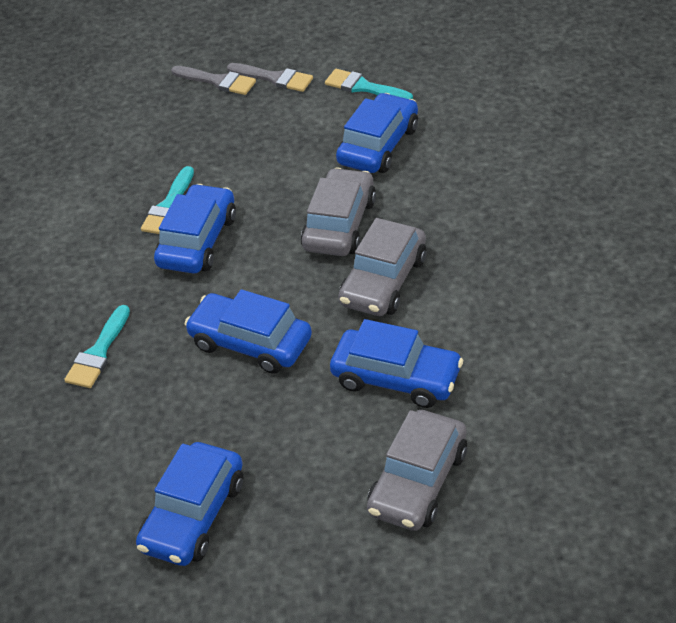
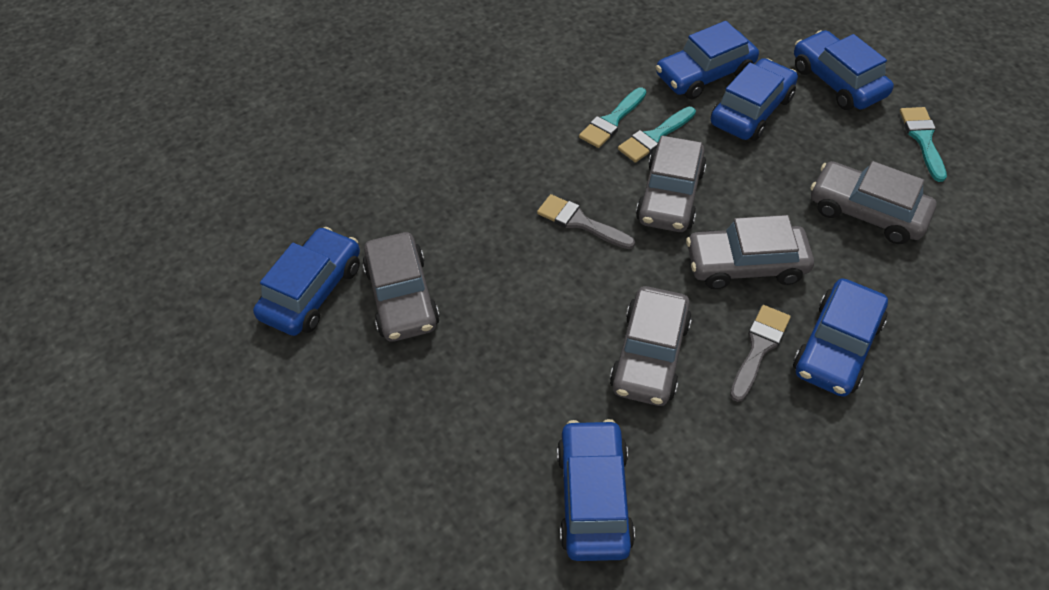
blue car: [136,442,243,566] [154,184,236,273] [184,289,312,374] [330,319,463,408] [336,93,418,173] = 5 -> [253,227,360,336] [557,419,635,561] [656,21,759,99] [711,58,798,141] [793,278,888,397] [794,30,894,110] = 6
grey car: [301,168,376,256] [338,218,426,316] [367,410,467,531] = 3 -> [362,232,440,342] [610,286,692,406] [636,135,707,232] [686,215,814,289] [810,161,937,244] = 5

